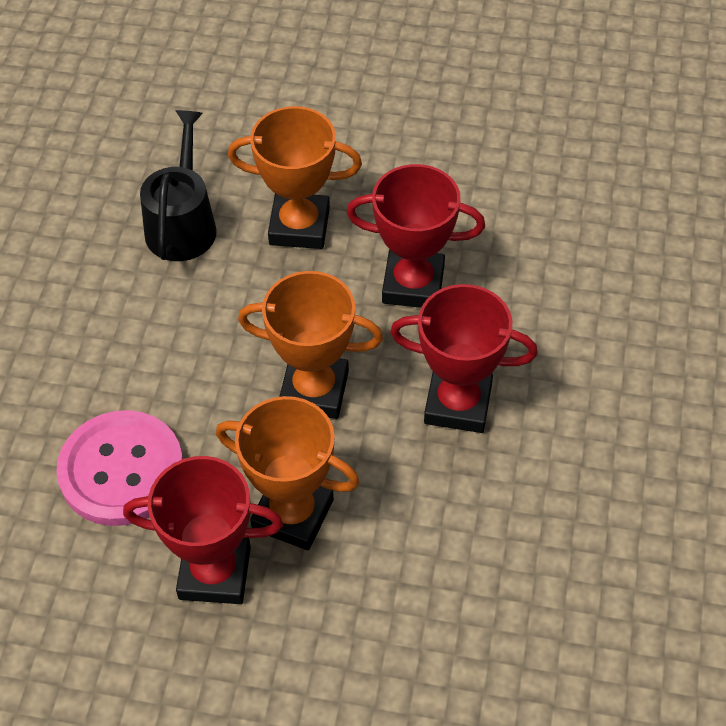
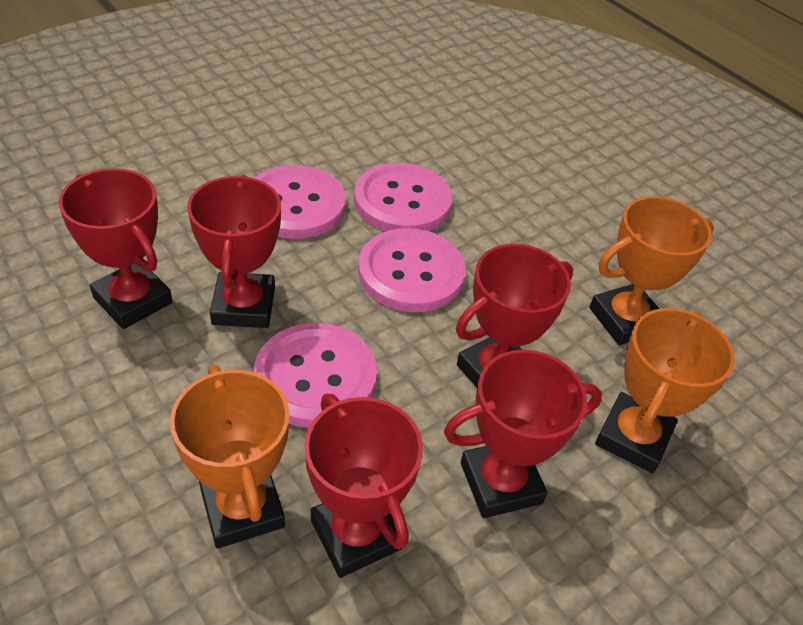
black watering can: [140,110,217,261] = 1 -> none = 0
pink button: [56,410,183,526] = 1 -> [254,165,346,239] [254,323,377,428] [354,163,452,231] [358,228,465,312] = 4
red trophy: [123,456,283,604] [346,164,485,308] [390,284,538,433] = 3 -> [58,168,173,329] [187,175,281,328] [304,394,423,578] [444,350,602,518] [456,244,573,387] = 5

